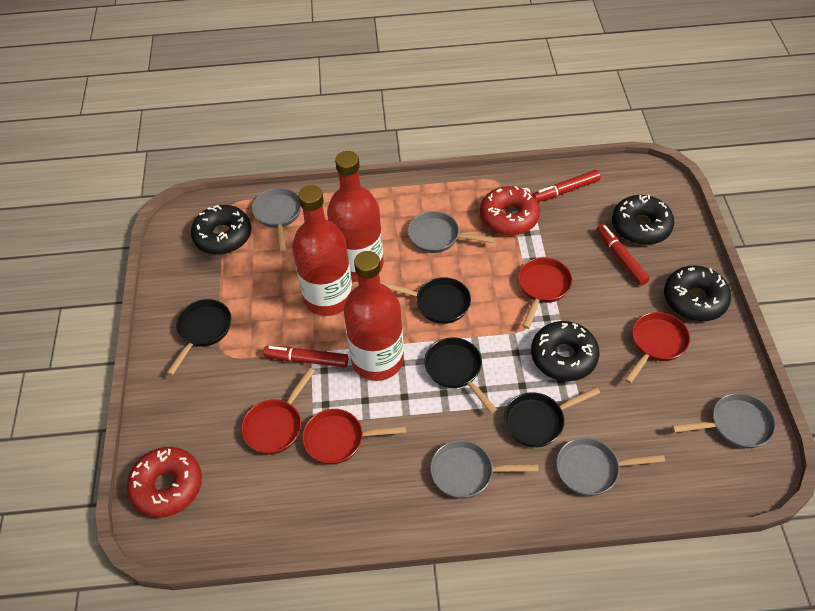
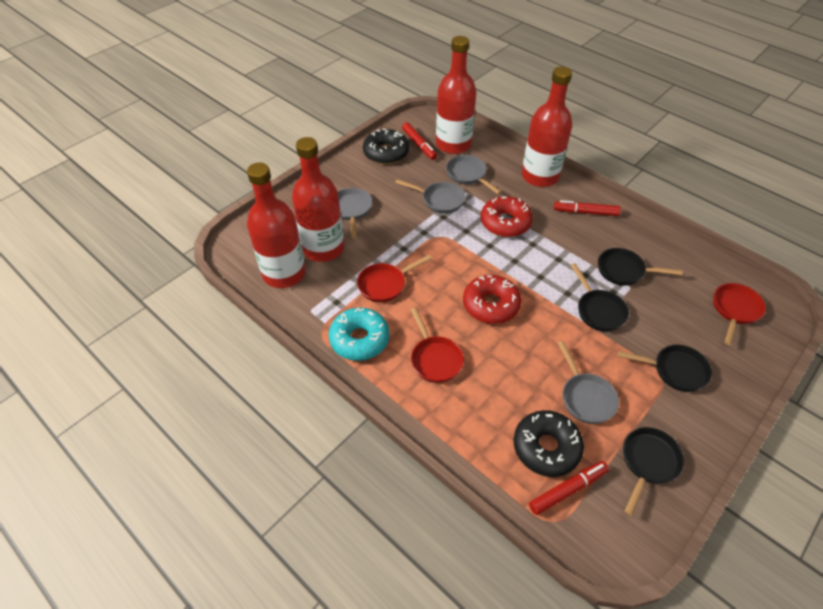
black donut: [191,205,251,255] [531,321,600,381] [612,195,674,245] [664,266,731,321] = 4 -> [363,129,409,164] [514,410,584,477] = 2
grey pan: [252,188,301,251] [408,211,496,253] [430,440,539,499] [556,437,665,496] [672,393,776,448] = 5 -> [338,188,372,239] [395,179,466,214] [446,155,502,194] [558,341,619,424] = 4
red bottle: [292,185,353,316] [327,151,384,282] [344,251,404,381] = 3 -> [247,163,306,288] [292,137,345,262] [436,36,476,154] [522,66,572,187] = 4
red pan: [241,368,315,454] [302,409,406,464] [518,257,572,329] [625,312,690,384] = 4 -> [357,255,432,302] [410,307,464,383] [713,283,766,345] = 3
turquoise donut: none = 0 -> [329,308,389,361] = 1

